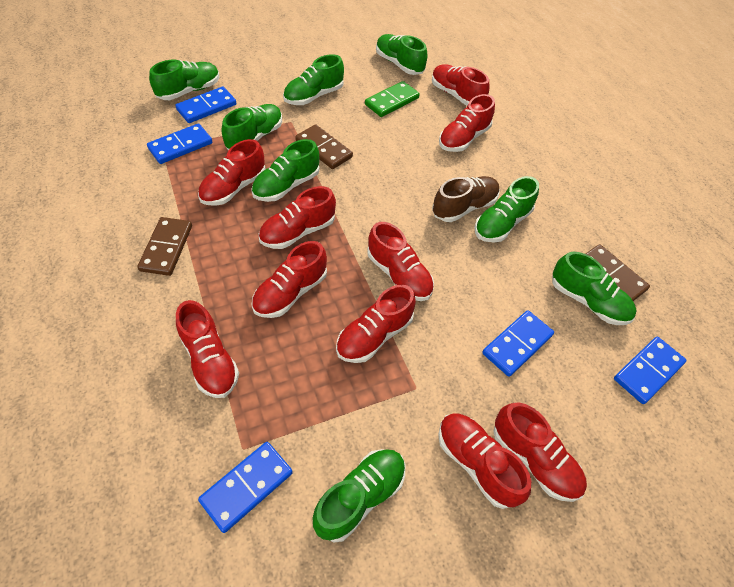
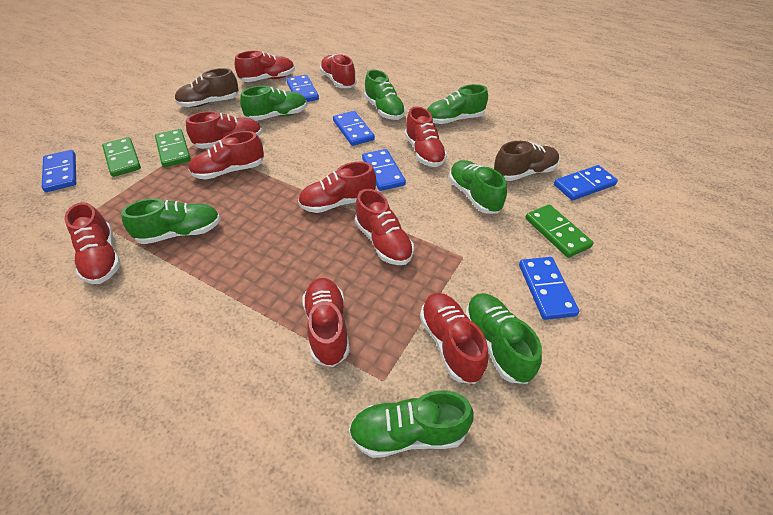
blue domino: [147,123,212,164] [175,87,236,123] [198,442,293,533] [482,310,554,377] [614,337,687,404] = 5 -> [42,150,76,192] [286,75,319,102] [333,111,375,146] [362,149,406,191] [519,257,579,320] [554,165,618,200] = 6
brown domino: [137,217,192,276] [295,124,353,169] [585,244,650,301] = 3 -> none = 0
brown shoe: [432,176,500,222] = 1 -> [175,68,239,107] [493,141,560,181] = 2
green domino: [365,81,420,117] = 1 -> [102,137,141,177] [155,129,191,167] [525,204,593,258] = 3
green shoe: [149,60,220,100] [222,104,282,150] [251,139,320,202] [283,54,344,105] [313,449,405,543] [376,34,427,75] [474,176,539,242] [552,251,637,325] = 8 -> [121,198,221,244] [240,86,307,121] [349,390,473,458] [364,69,406,120] [427,84,488,124] [449,160,507,214] [465,293,542,384] = 7

